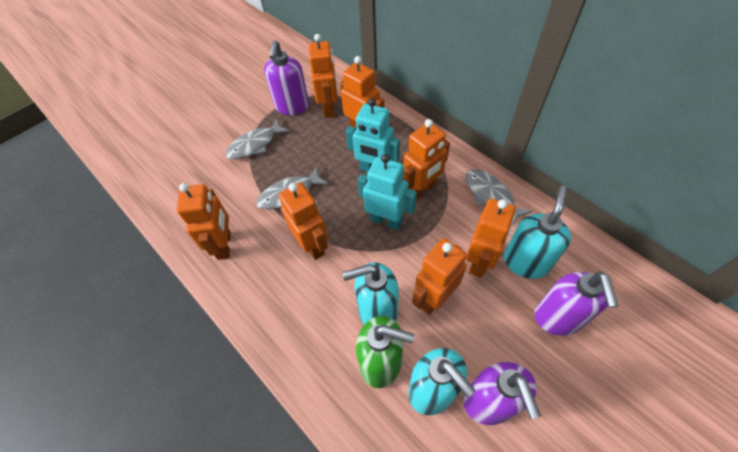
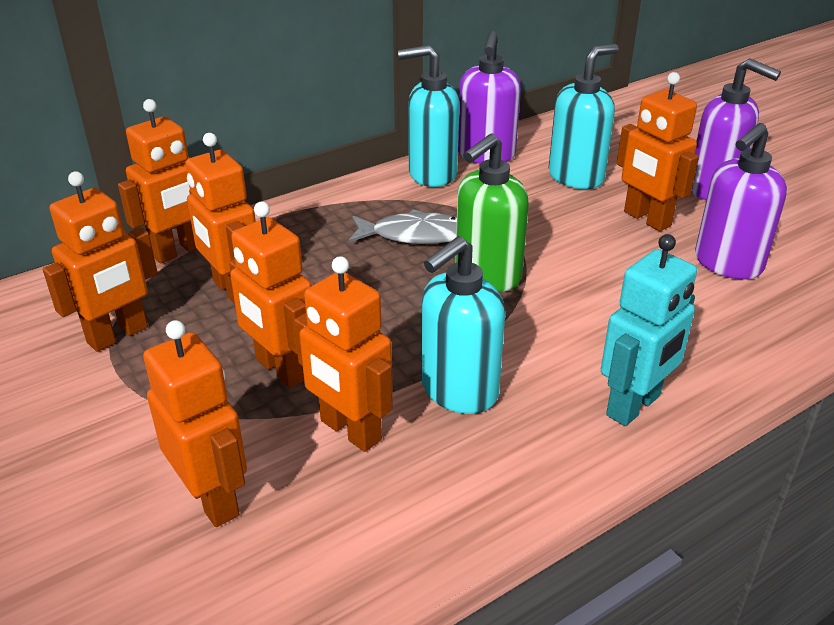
grey fish: [226,118,290,159] [256,166,329,210] [465,169,532,227] = 3 -> [349,209,457,244] = 1
turquoise robot: [346,98,400,172] [358,154,417,230] = 2 -> [601,234,697,426] = 1

